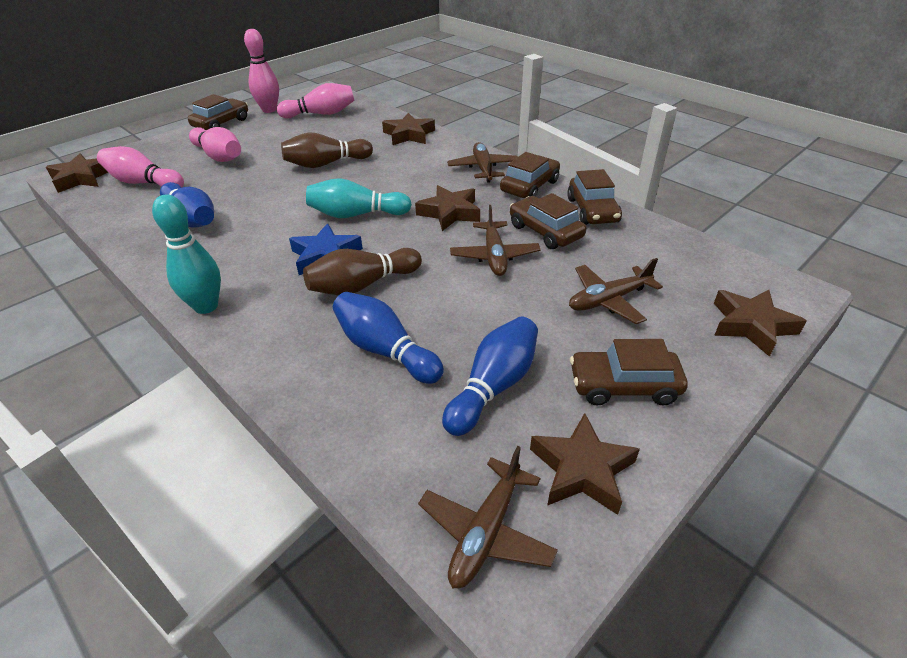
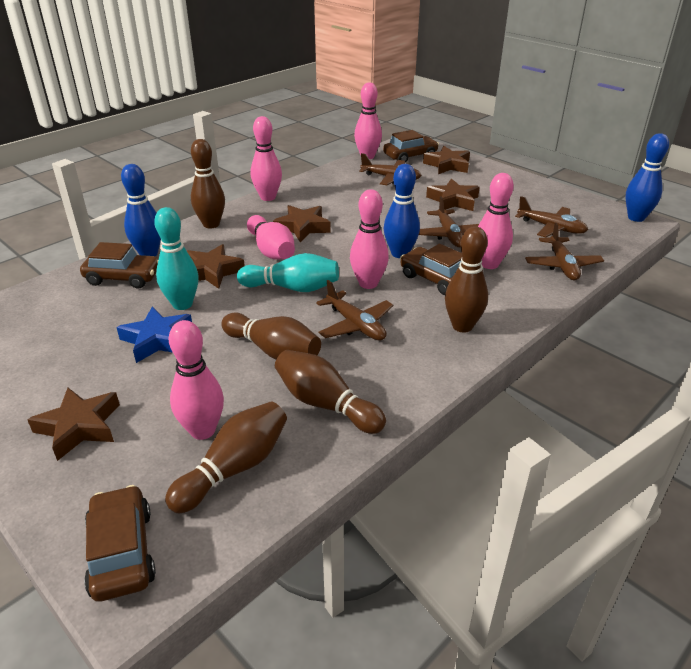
brown bowling pin: [281,132,373,168] [303,248,422,295] = 2 -> [165,401,287,513] [191,139,225,228] [221,312,321,359] [275,350,386,434] [445,226,488,333] = 5
brown car: [188,94,248,130] [500,152,560,198] [510,193,586,249] [567,169,622,225] [570,339,688,405] = 5 -> [80,242,159,289] [84,485,156,602] [383,130,439,162] [400,244,462,295] = 4
brown plane: [418,446,558,589] [447,142,518,183] [450,205,541,276] [569,258,663,324] = 4 -> [316,280,393,340] [359,153,422,185] [419,196,479,247] [515,196,588,238] [525,223,604,280] = 5
pink bowling pin: [97,146,184,187] [189,127,241,162] [244,29,279,113] [277,83,355,118] = 4 -> [169,320,224,440] [247,215,295,260] [251,116,282,201] [350,189,389,289] [354,83,382,159] [478,173,514,269] = 6

